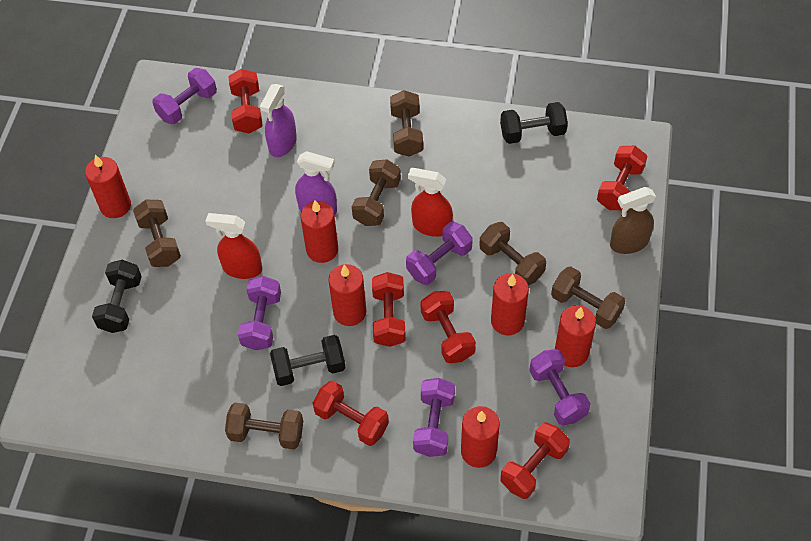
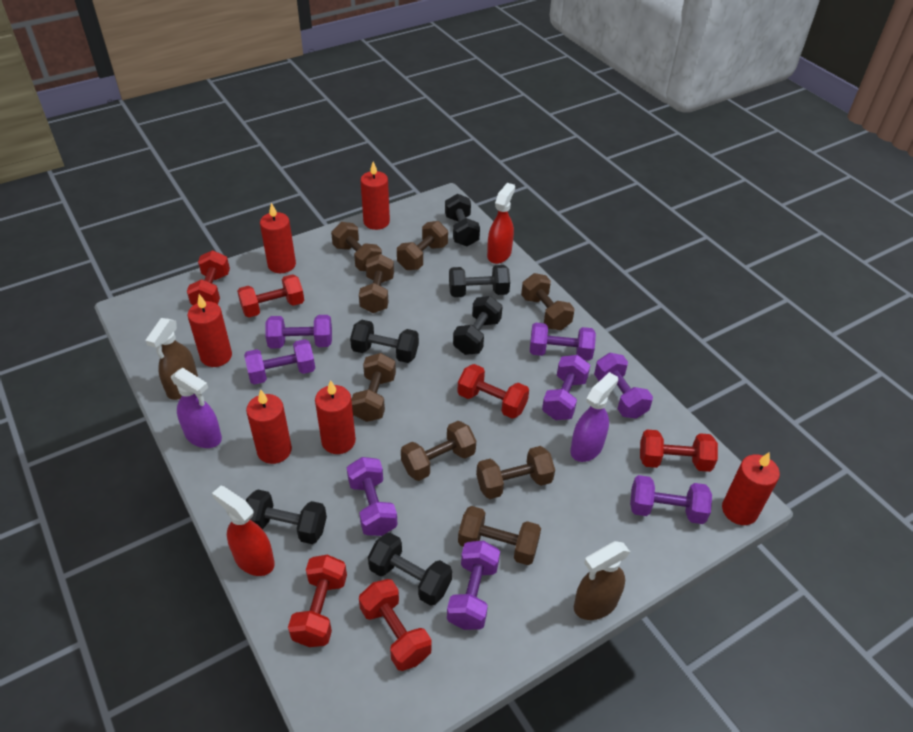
black dumbbell: [92,260,142,333] [270,335,346,386] [500,102,568,144] = 3 -> [246,489,327,544] [350,320,419,363] [368,533,452,606] [445,194,480,246] [449,265,510,297] [453,296,503,355] = 6
brown dumbbell: [133,200,181,267] [225,402,303,449] [352,159,401,226] [390,90,423,157] [479,222,546,285] [551,266,625,329] = 6 -> [331,222,382,271] [351,353,396,422] [359,254,394,313] [397,221,448,270] [401,421,476,481] [458,506,541,565] [476,446,555,499] [521,273,575,330] = 8
brown spray bottle: [610,187,656,254] = 1 -> [145,318,198,400] [574,541,630,620] = 2
purple dumbbell: [152,68,217,124] [238,276,281,350] [406,222,473,285] [413,378,455,457] [529,349,590,425] = 5 -> [244,339,315,384] [265,315,332,349] [347,457,398,536] [447,541,500,630] [530,323,596,361] [542,355,590,420] [594,353,653,419] [630,475,712,524] = 8

